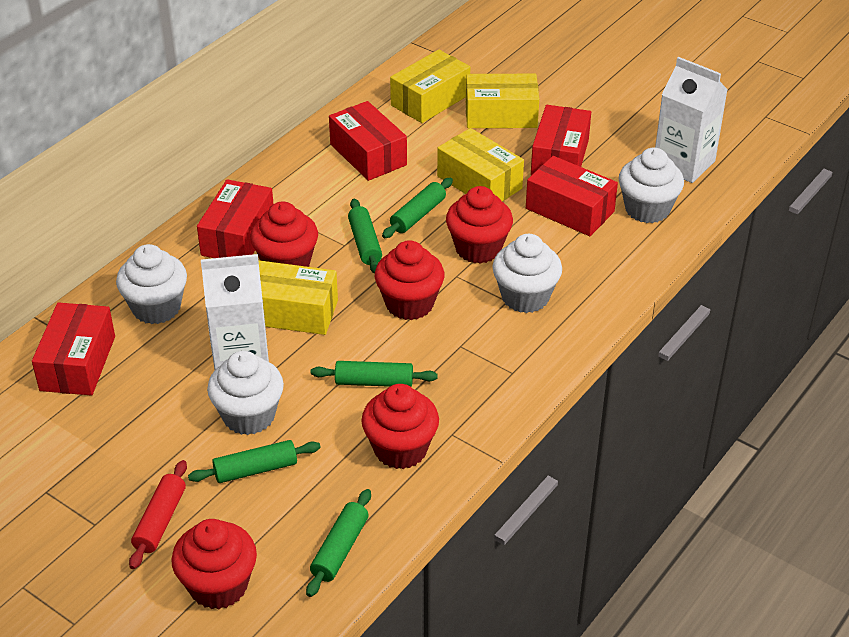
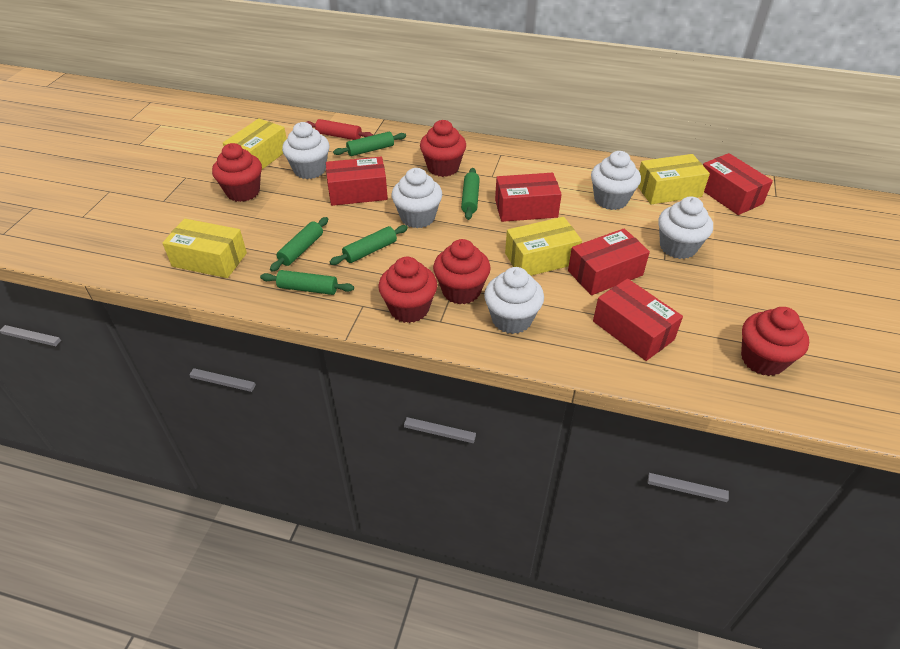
white carton: [201,254,269,370] [655,57,728,183] = 2 -> none = 0
white cupcake: [116,244,187,324] [207,351,284,435] [492,234,562,313] [619,148,684,223] = 4 -> [282,122,329,179] [392,168,442,228] [484,267,544,334] [591,151,641,210] [658,196,713,259] = 5

